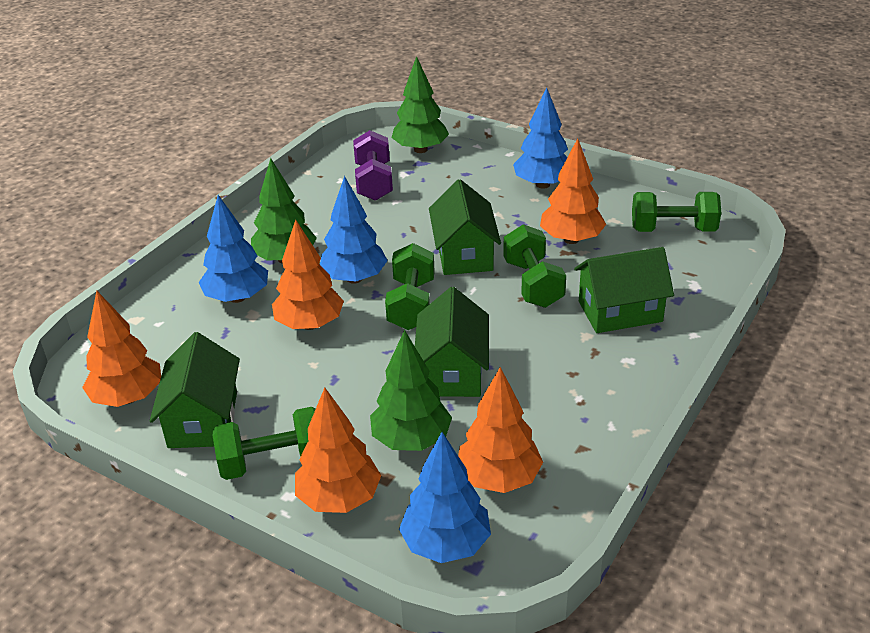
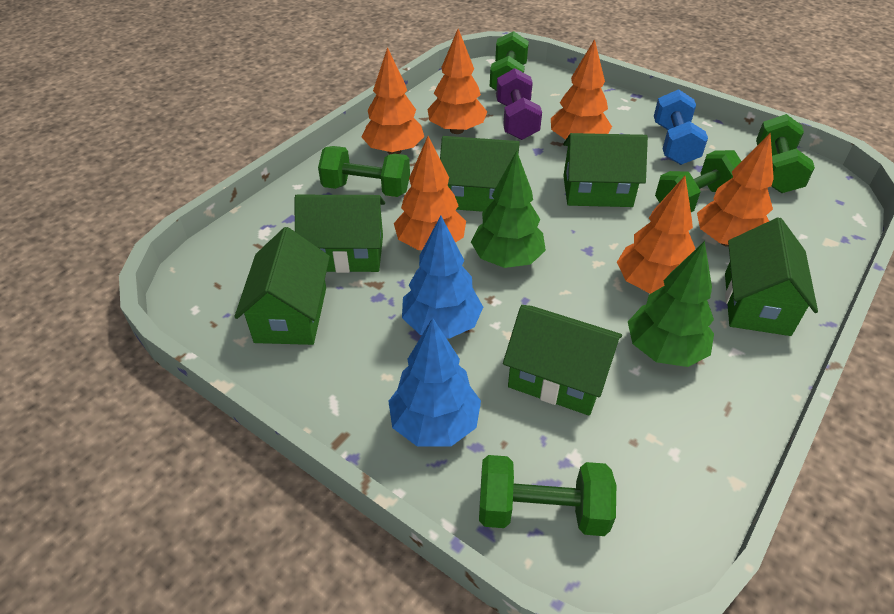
blue dumbbell: none = 0 -> [654,89,708,165] = 1
blue tree: [199,195,268,303] [320,176,388,284] [399,432,491,563] [513,88,568,189] = 4 -> [388,317,481,447] [402,216,483,339] = 2
green dumbbell: [213,407,315,480] [385,243,435,330] [503,224,566,308] [632,192,721,232] = 4 -> [318,146,410,197] [479,455,616,536] [490,31,529,90] [655,150,742,212] [756,114,815,193] = 5
green house: [150,332,240,448] [415,287,489,397] [429,179,501,275] [574,247,674,333] = 4 -> [234,227,330,345] [295,195,385,273] [440,136,520,212] [503,305,622,416] [563,133,648,207] [725,217,818,336] = 6
green tree: [251,158,317,264] [370,330,452,451] [391,56,449,153] = 3 -> [471,151,546,268] [628,241,714,367] = 2
orange tree: [82,291,161,407] [272,220,344,330] [295,387,381,513] [458,367,543,493] [540,138,606,244] = 5 -> [362,47,424,154] [394,136,466,250] [427,29,487,134] [551,39,612,140] [617,176,695,294] [697,133,774,247] = 6

